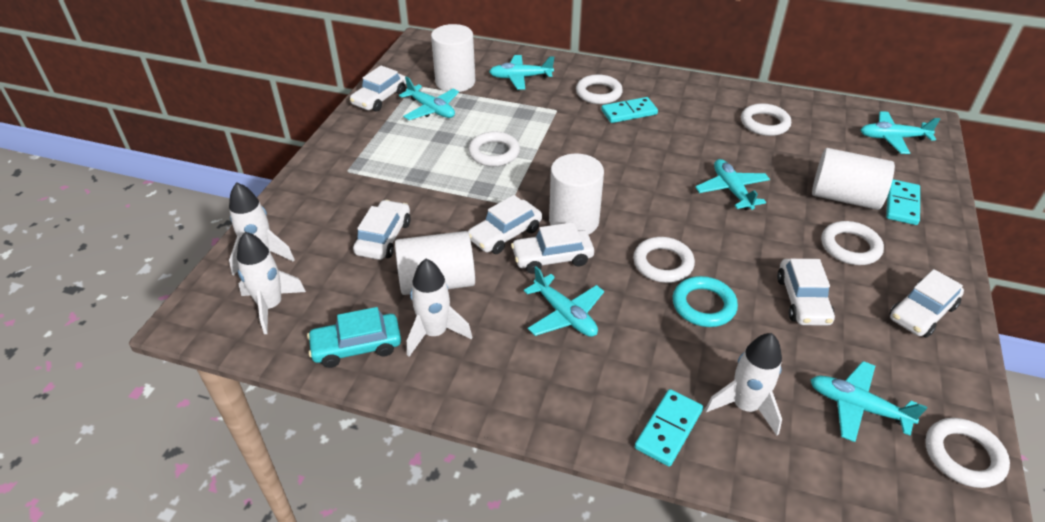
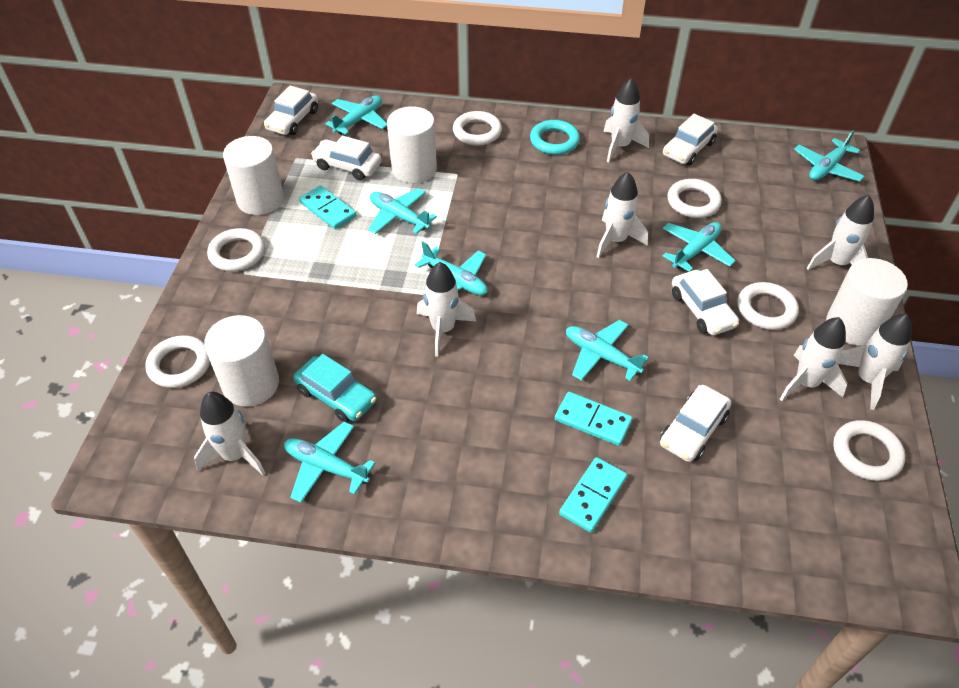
turquoise plane: [399,76,459,120] [489,55,554,90] [524,266,604,337] [695,159,770,210] [810,361,927,442] [861,111,940,154] = 6 -> [284,422,375,503] [325,95,387,135] [368,188,437,234] [415,242,488,295] [566,320,649,381] [663,222,736,272] [794,130,865,182] = 7
white car: [350,66,406,112] [353,200,411,260] [468,195,542,254] [511,222,594,274] [777,259,835,326] [889,269,964,338] = 6 -> [264,85,318,135] [311,136,382,180] [660,385,731,462] [663,114,718,165] [672,269,739,336] = 5
white rocket: [229,182,295,276] [237,232,306,334] [407,259,472,357] [705,333,782,435] = 4 -> [194,392,265,475] [417,262,476,357] [596,172,648,258] [603,78,649,163] [780,317,847,401] [807,195,874,270] [838,314,912,410] = 7

